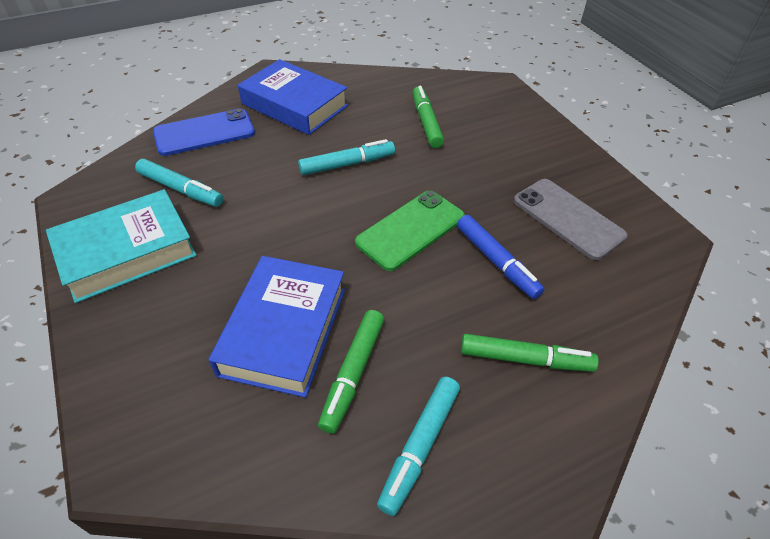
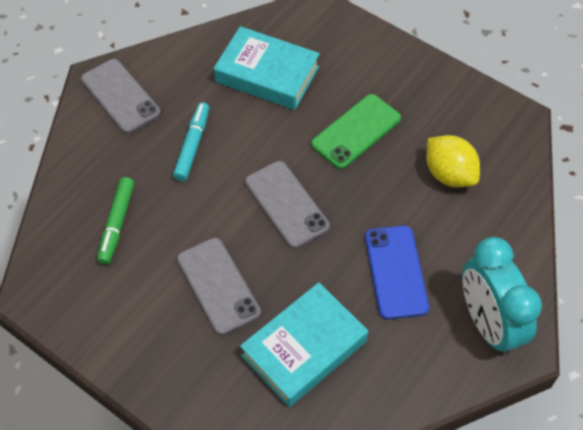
blue book: [209,256,345,398] [238,59,348,135] = 2 -> none = 0
blue marker: [457,215,544,299] = 1 -> none = 0
green marker: [318,310,384,434] [413,86,444,148] [461,334,599,372] = 3 -> [97,177,134,265] = 1
grey phone: [514,179,627,260] = 1 -> [81,59,161,133] [177,238,261,335] [245,161,330,248] = 3
turquoise book: [46,189,197,303] = 1 -> [214,26,320,110] [240,282,368,407] = 2
turquoise clock: none = 0 -> [462,237,542,355] = 1
turquoise marker: [135,159,223,207] [298,139,395,175] [377,377,460,516] = 3 -> [173,102,209,181] = 1
yellow lemon: none = 0 -> [426,135,480,187] = 1

